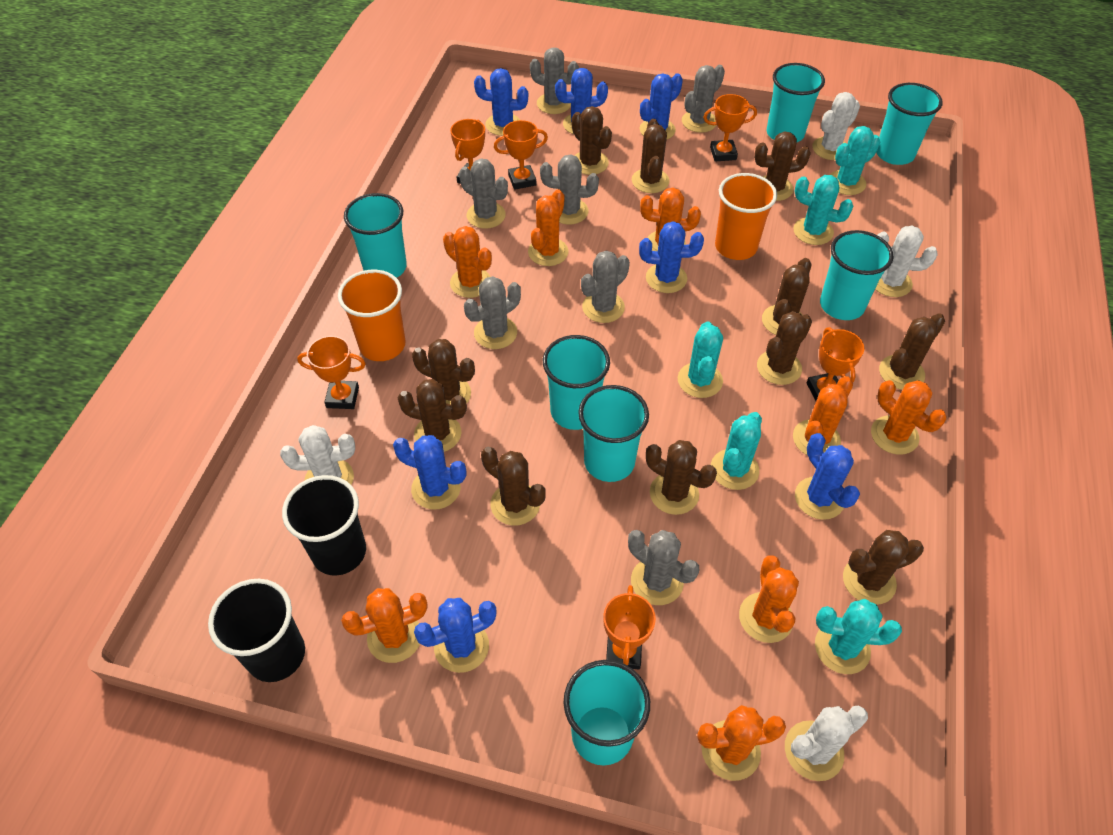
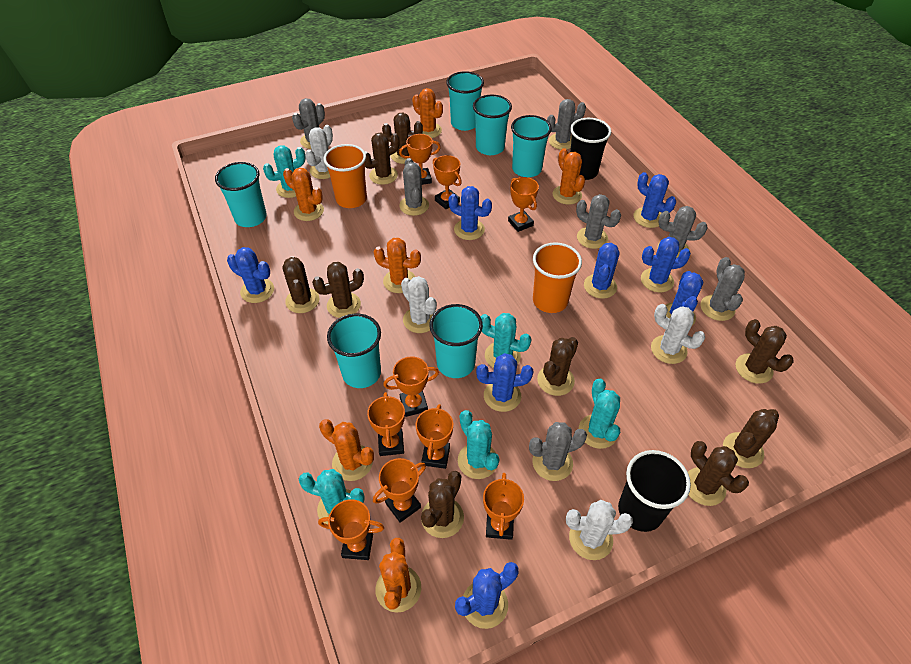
blue cactus: [393,435,466,510] [414,598,497,673] [474,68,528,136] [555,68,608,134] [639,73,683,139] [639,221,704,293] [795,433,860,520] = 7 -> [227,247,274,303] [448,186,492,240] [455,562,519,629] [476,353,534,412] [584,243,619,299] [633,172,676,228] [641,237,691,292] [666,271,703,326] = 8
brown cactus: [398,379,467,452] [412,339,475,404] [481,447,545,526] [572,106,612,175] [632,119,670,193] [646,440,717,515] [754,131,811,201] [757,311,812,385] [762,258,811,335] [843,530,924,605] [879,313,945,390] = 11 -> [283,256,319,313] [312,262,364,318] [365,133,400,185] [382,113,423,164] [421,471,464,538] [537,337,578,396] [688,441,749,506] [723,409,779,468] [736,319,793,384] = 9
orange cactus: [341,588,428,663] [443,226,492,298] [528,189,568,266] [640,187,701,251] [697,705,786,781] [739,555,799,643] [793,376,853,455] [871,380,946,455] = 8 -> [283,168,324,221] [319,419,374,481] [374,238,421,293] [375,538,421,613] [412,88,443,138] [553,148,585,205] = 6
orange trophy: [297,336,366,409] [450,119,485,184] [494,120,548,190] [603,585,656,669] [703,94,757,161] [807,327,864,401] = 6 -> [318,499,384,560] [367,392,405,456] [373,458,426,523] [383,356,439,417] [399,134,441,185] [415,404,453,469] [433,155,462,209] [483,473,524,540] [508,177,539,232] = 9
turquoise cup: [344,193,407,278] [543,335,610,430] [563,660,650,766] [578,385,649,482] [767,63,825,142] [820,230,894,320] [876,83,943,165] = 7 -> [215,162,267,227] [327,314,381,388] [429,304,483,378] [446,71,484,131] [473,95,512,155] [511,115,552,177] = 6

